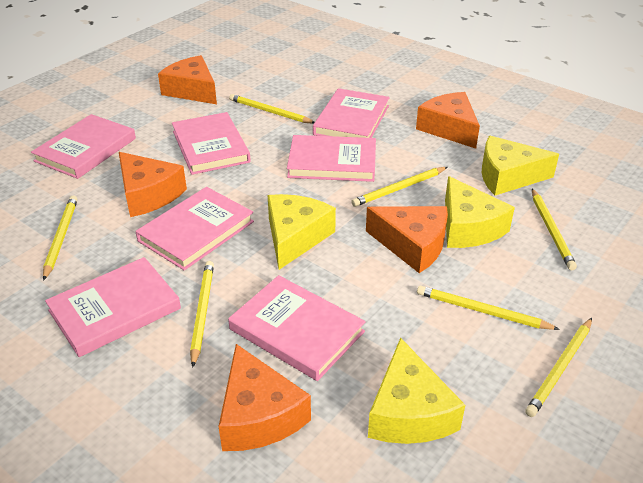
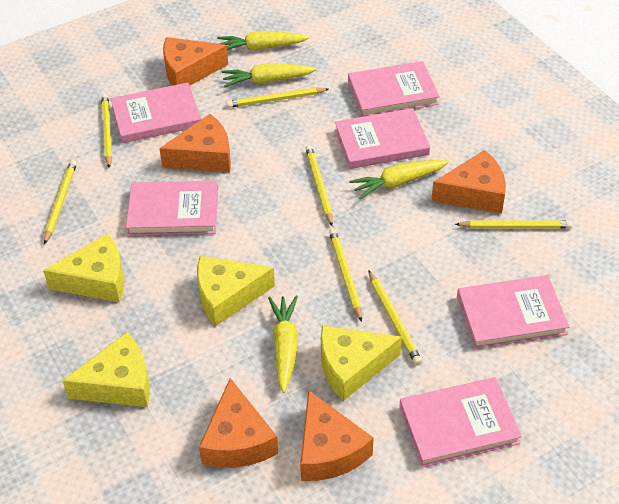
pink book: [31,114,136,179] [45,257,181,357] [135,187,254,271] [172,112,251,175] [228,275,365,381] [287,135,376,182] [313,88,390,138] = 7 -> [111,83,201,143] [126,181,218,236] [335,108,430,169] [348,61,440,117] [399,377,522,467] [457,275,569,349] = 6
yellow carrot: none = 0 -> [217,31,309,51] [222,63,317,87] [268,296,298,393] [349,160,449,199] = 4

